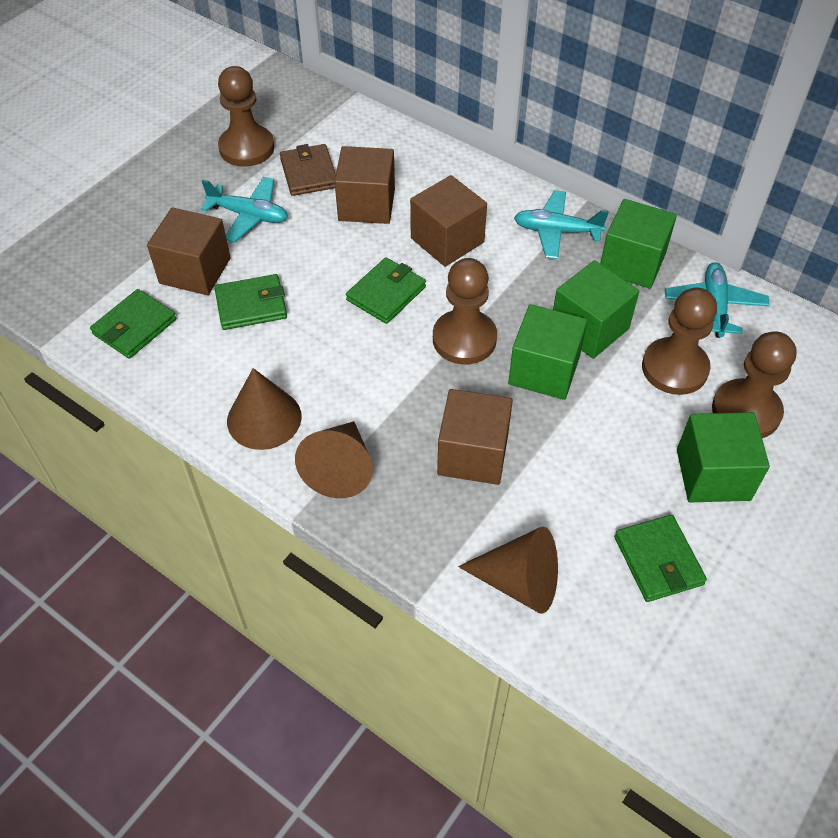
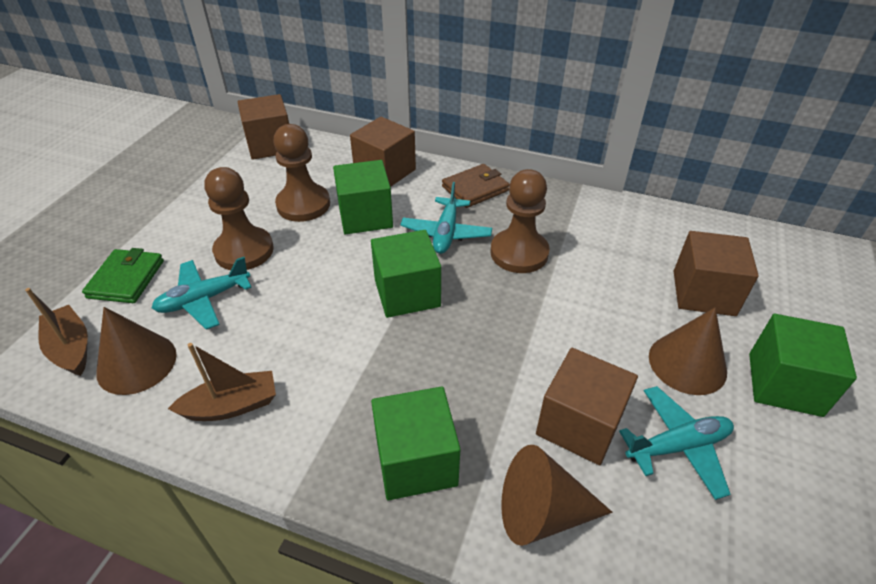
brown boat: none = 0 -> [25,288,88,376] [168,343,276,421] = 2
brown pawn: [218,66,274,167] [433,258,497,364] [642,287,717,395] [712,331,797,438] = 4 -> [204,167,274,270] [273,124,330,222] [491,169,550,273] = 3
green wallet: [90,289,176,359] [214,274,287,330] [346,257,426,324] [614,515,707,602] = 4 -> [82,248,164,303] = 1

